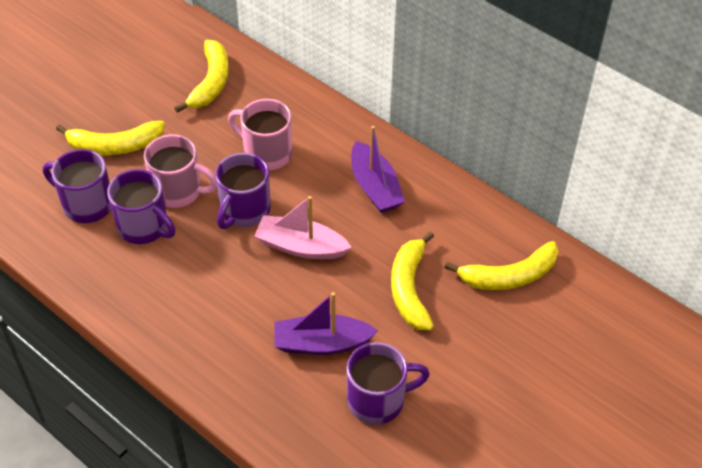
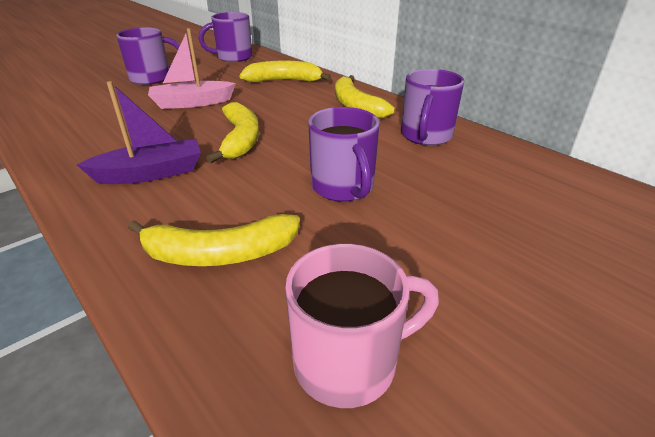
pink mug: [144,134,217,208] [228,99,293,170] = 2 -> [285,244,439,408] = 1
purple boat: [274,292,378,355] [351,126,405,213] = 2 -> [77,81,201,184] = 1

